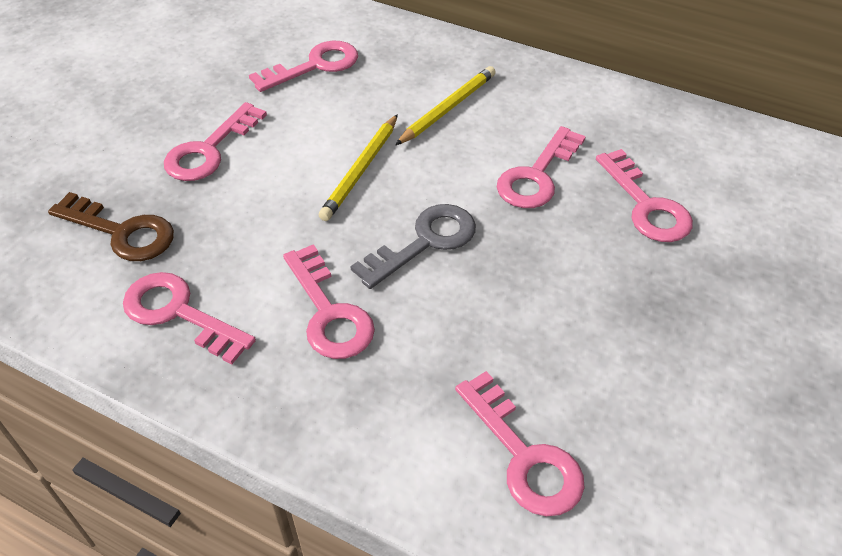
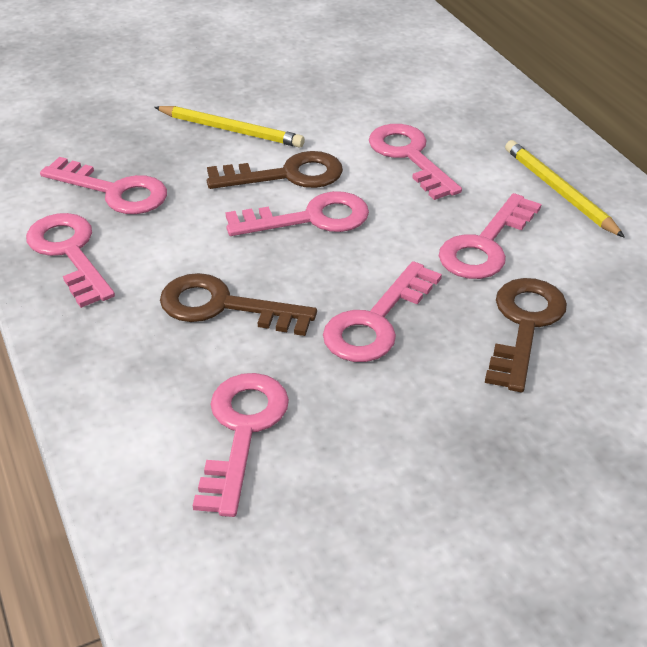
brown key: [48,192,174,261] = 1 -> [160,273,317,336] [207,151,343,189] [485,278,567,392] = 3
grey key: [350,204,476,289] = 1 -> none = 0

